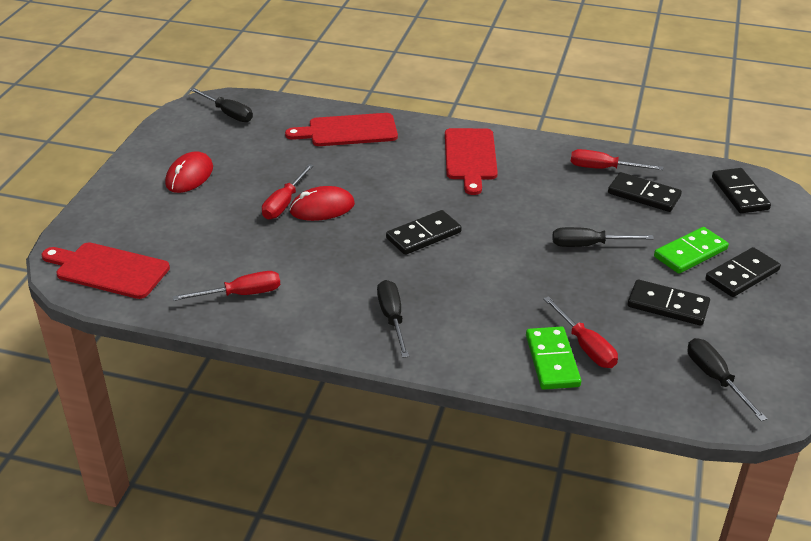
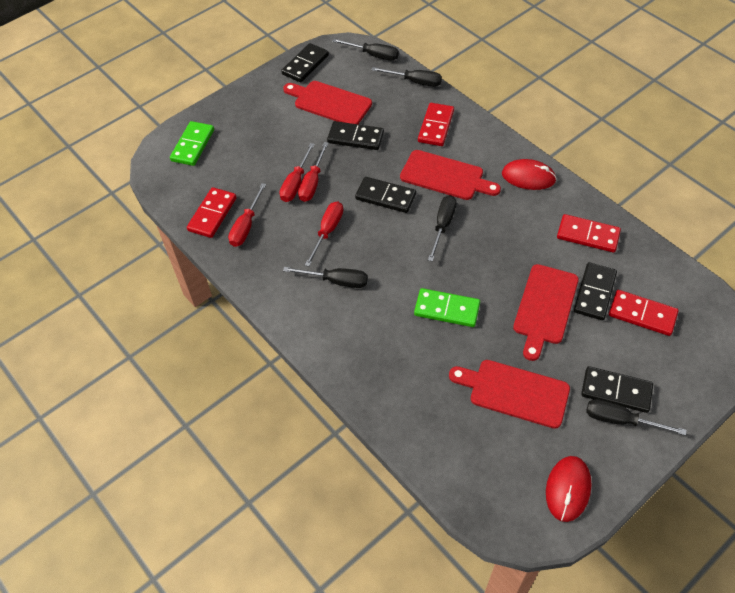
black screwdriver: [190,88,253,122] [377,280,409,358] [552,227,654,247] [688,338,767,421] = 4 -> [283,267,368,288] [332,39,399,61] [372,67,442,87] [428,195,457,261] [586,399,687,435] = 5
red cutting board: [42,242,170,299] [285,113,398,146] [445,128,498,195] = 3 -> [283,81,372,124] [400,150,501,200] [449,360,570,429] [513,264,579,361] = 4
red domino: none = 0 -> [187,187,237,238] [418,103,454,146] [557,214,621,252] [609,290,678,336] = 4

